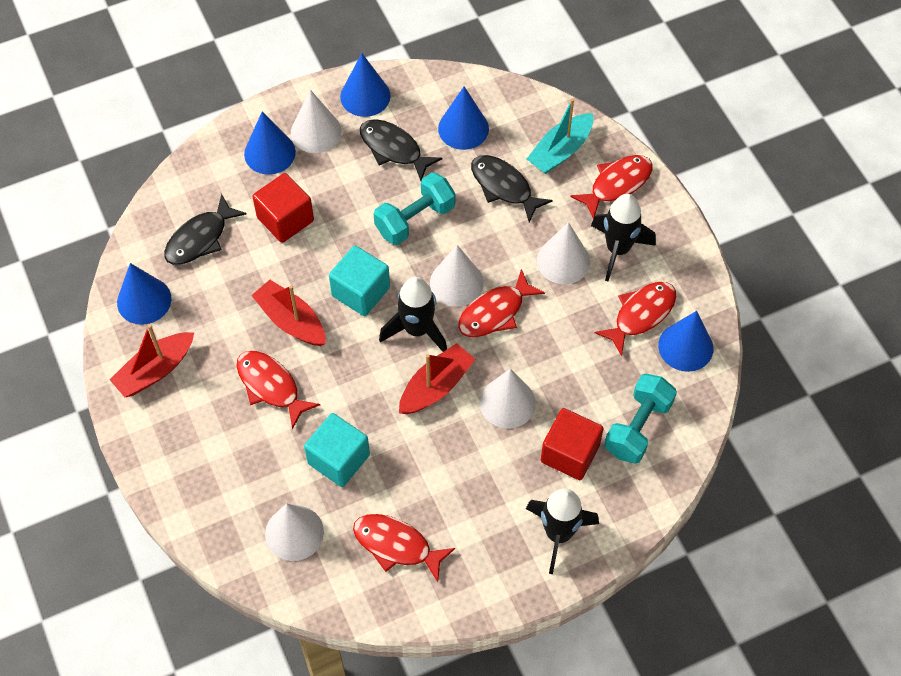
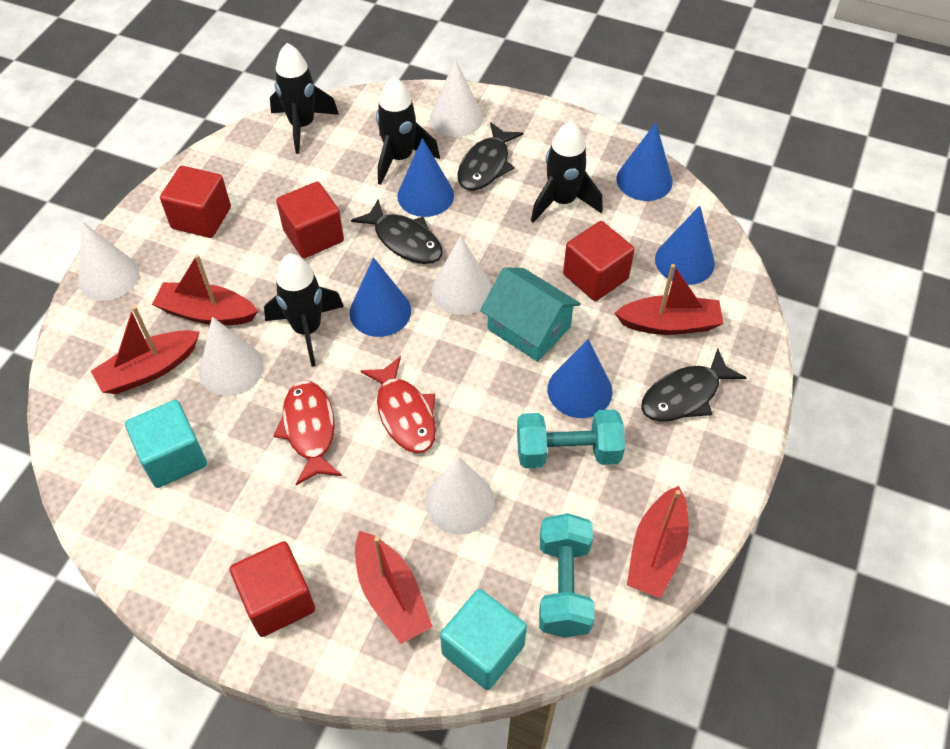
black rocket: [379,277,447,352] [526,488,599,574] [591,194,656,281] = 3 -> [264,254,344,367] [270,43,339,154] [376,76,440,185] [531,121,603,223] = 4
red boat: [110,324,194,397] [251,280,326,346] [399,343,475,414] = 3 -> [91,306,200,394] [152,254,258,325] [355,531,433,644] [615,264,724,335] [627,486,689,598] = 5
red cube: [252,173,314,243] [541,408,604,480] = 2 -> [160,166,231,238] [230,541,315,637] [276,181,344,258] [563,221,635,301] = 4
red fish: [236,351,320,429] [353,514,455,582] [458,269,545,337] [570,155,653,219] [594,282,676,356] = 5 -> [274,381,342,485] [361,356,436,453] = 2
turquoise boat: [527,98,593,174] = 1 -> none = 0
turquoise house: none = 0 -> [480,267,581,362] = 1

